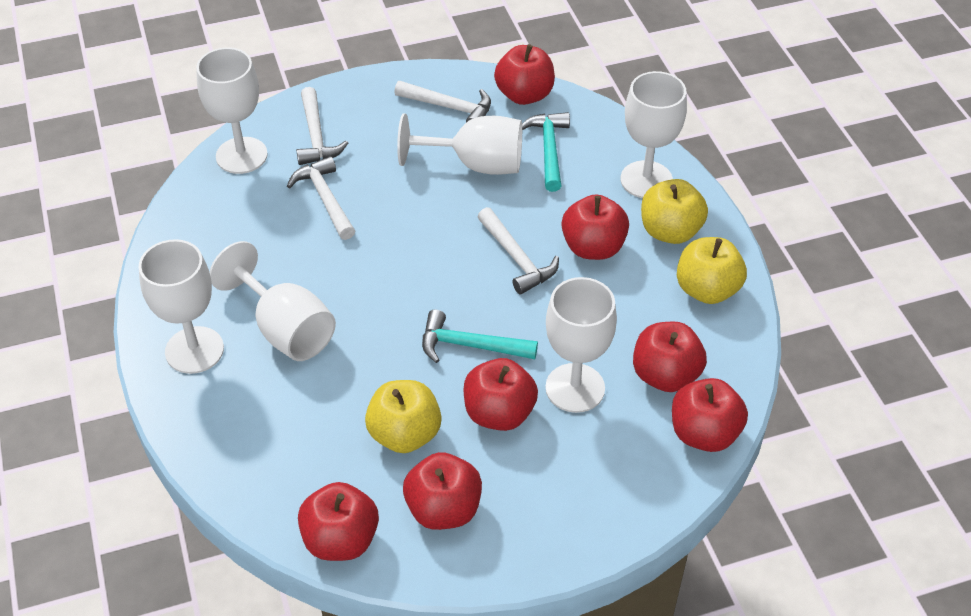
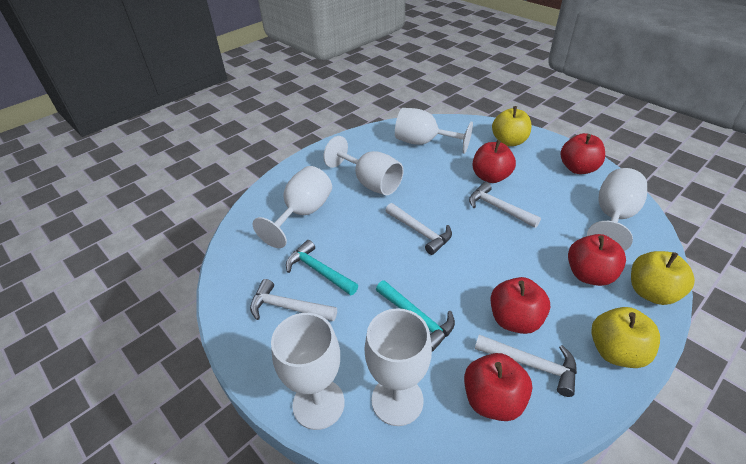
red apple: [298,482,379,561] [403,452,482,530] [464,358,538,431] [494,44,555,105] [562,194,629,260] [633,322,707,392] [672,378,748,452] = 7 -> [464,353,532,421] [472,140,516,183] [491,277,550,334] [561,133,605,174] [568,234,626,286] = 5

